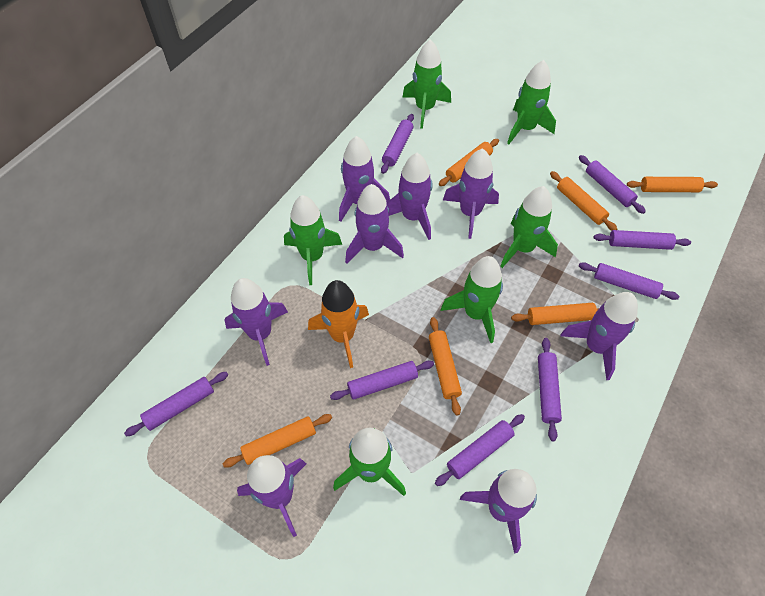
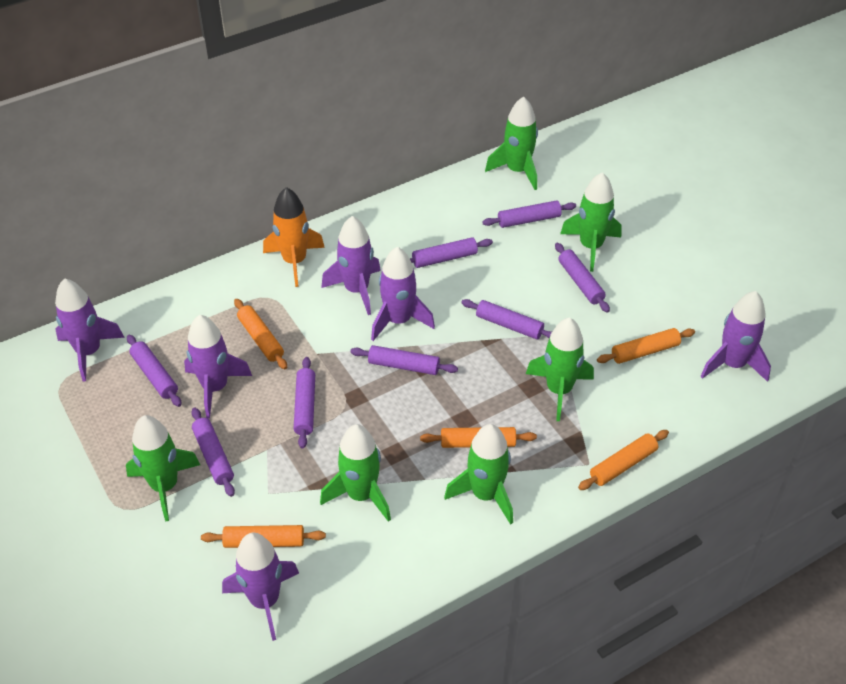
orange rolling pin: [223,414,332,468] [429,317,462,416] [439,139,499,186] [511,303,599,325] [550,171,617,231] [627,177,718,192] = 6 -> [201,525,326,548] [234,299,287,369] [420,427,537,448] [578,430,669,490] [597,328,695,364] = 5
purple rocket: [225,278,288,366] [237,455,306,537] [339,136,390,222] [345,184,404,263] [387,153,433,240] [443,148,499,239] [460,469,537,554] [560,292,638,380] = 8 -> [55,278,125,381] [184,315,252,419] [222,533,299,641] [321,216,381,315] [371,247,435,341] [700,291,771,382] = 6

